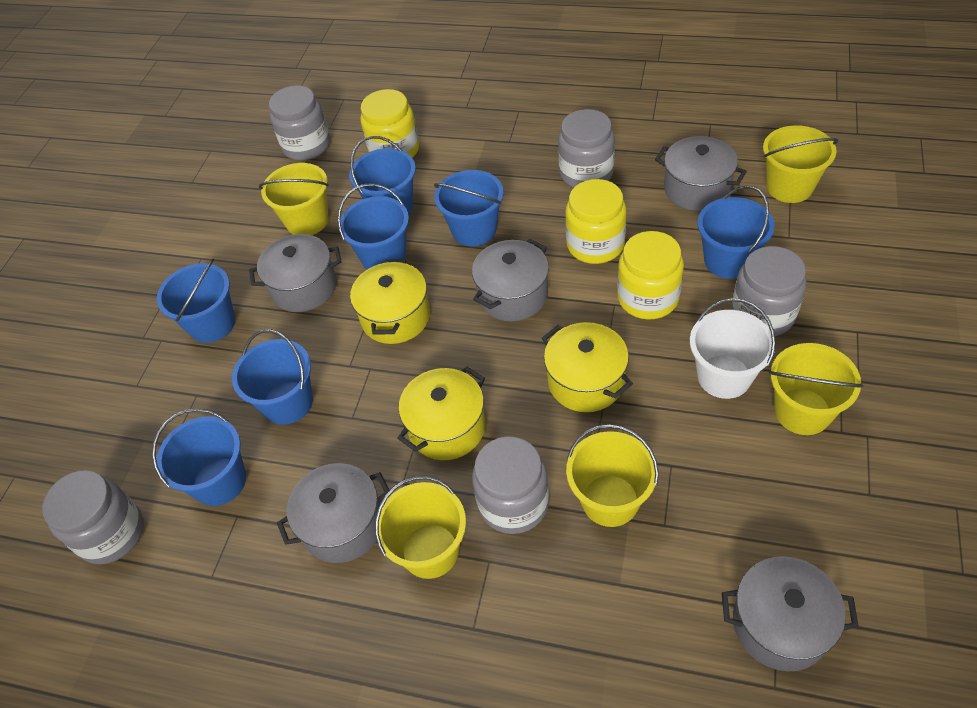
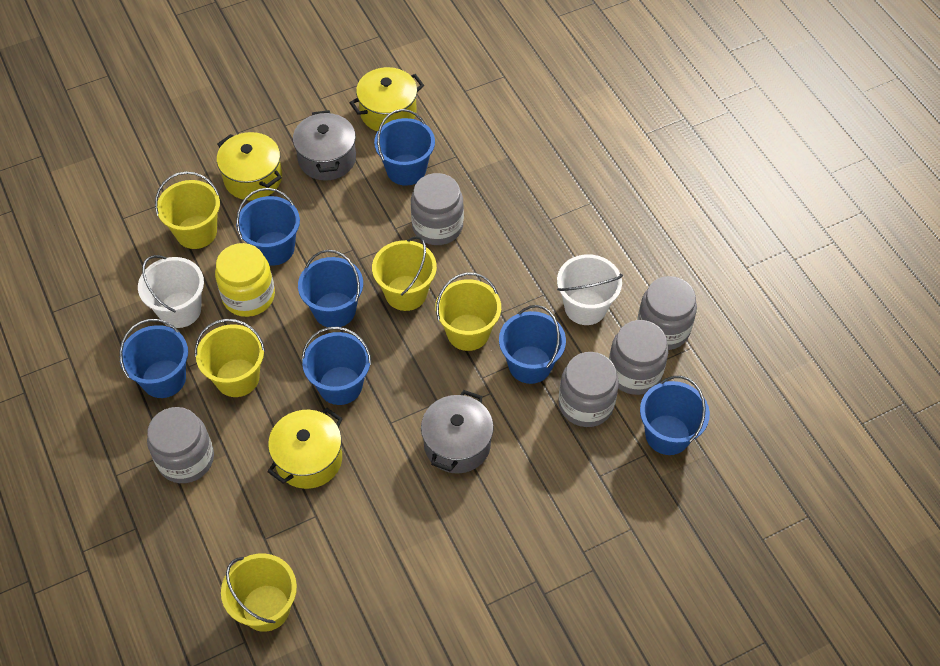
grey pot: [249,234,342,312] [277,463,390,563] [472,239,549,321] [655,136,747,211] [722,556,859,671] = 5 -> [293,110,356,181] [421,390,494,474] = 2
white bucket: [690,298,775,399] = 1 -> [138,255,204,328] [557,254,623,325] = 2
yellow jar: [361,89,419,158] [565,179,627,264] [617,231,684,320] = 3 -> [215,243,275,317] = 1

